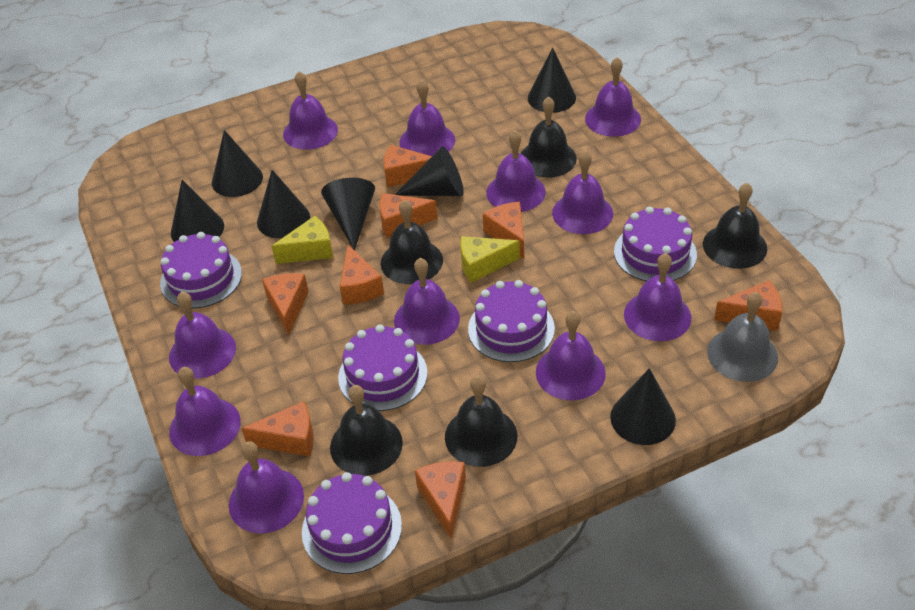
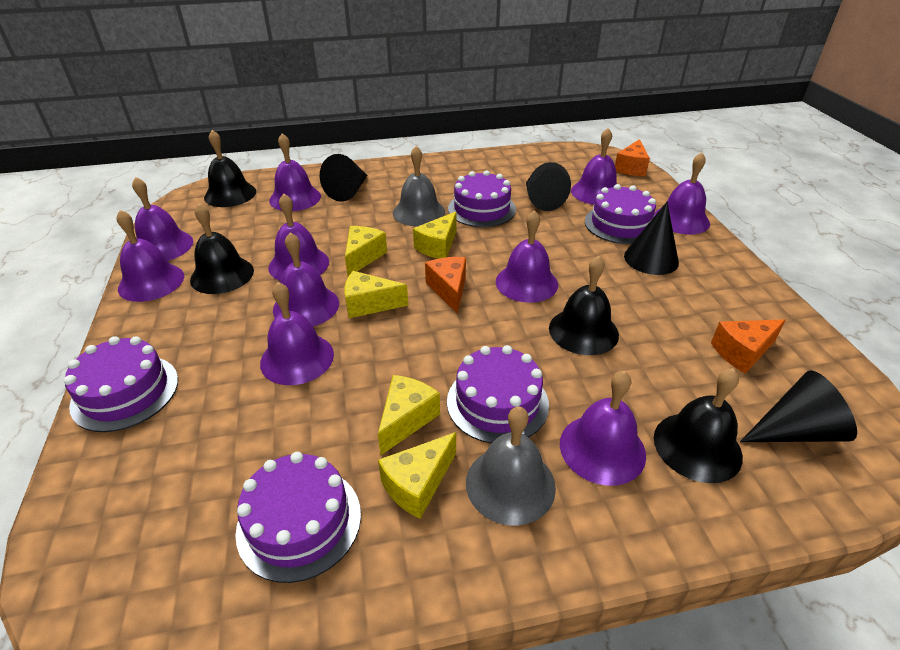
black bell: [330,385,403,476] [381,200,443,284] [445,376,517,467] [520,97,577,178] [703,183,767,269] = 5 -> [190,203,254,294] [204,130,256,207] [549,256,619,355] [654,368,743,483] = 4
black cone: [171,180,224,242] [212,130,263,197] [257,170,310,238] [321,178,375,251] [395,146,464,196] [528,48,576,113] [610,368,676,445] = 7 -> [320,154,367,202] [526,162,571,211] [624,202,679,275] [740,371,857,442] = 4
grey bell: [707,292,778,382] = 1 -> [393,146,445,226] [466,407,556,526] = 2
orange cheese: [241,401,314,457] [262,273,309,335] [340,245,384,305] [379,193,438,238] [384,145,432,187] [415,461,466,539] [483,202,524,259] [714,280,782,331] = 8 -> [425,257,466,314] [615,139,650,176] [711,319,786,374] = 3
purple bell: [169,292,236,379] [169,367,240,456] [229,441,304,533] [283,71,338,150] [394,258,460,345] [399,80,455,156] [486,130,546,212] [536,311,606,400] [552,151,613,234] [585,57,641,137] [624,253,691,341] = 11 -> [116,210,184,302] [132,177,193,261] [260,282,334,385] [268,194,329,281] [269,133,321,211] [273,232,339,326] [496,210,558,303] [560,370,646,486] [571,128,617,205] [654,152,710,235] = 10
yellow cheese: [271,216,333,264] [460,236,520,283] = 2 -> [344,271,408,318] [345,226,387,276] [378,375,440,455] [378,432,456,519] [413,212,457,259] = 5

